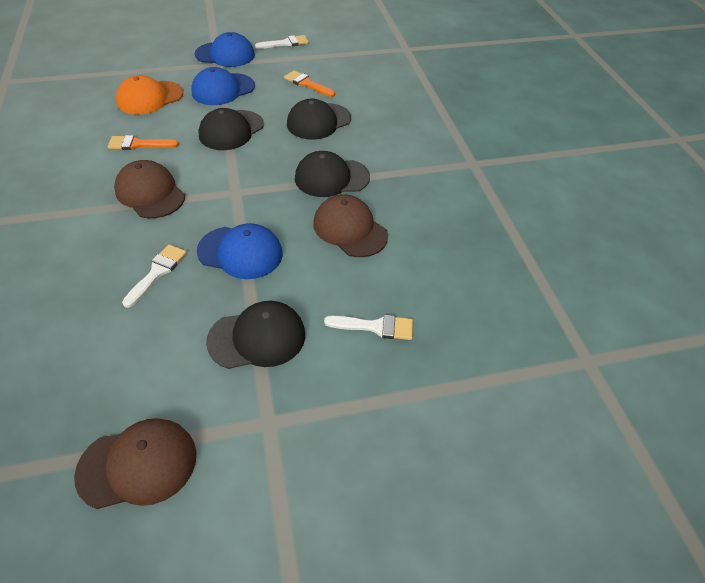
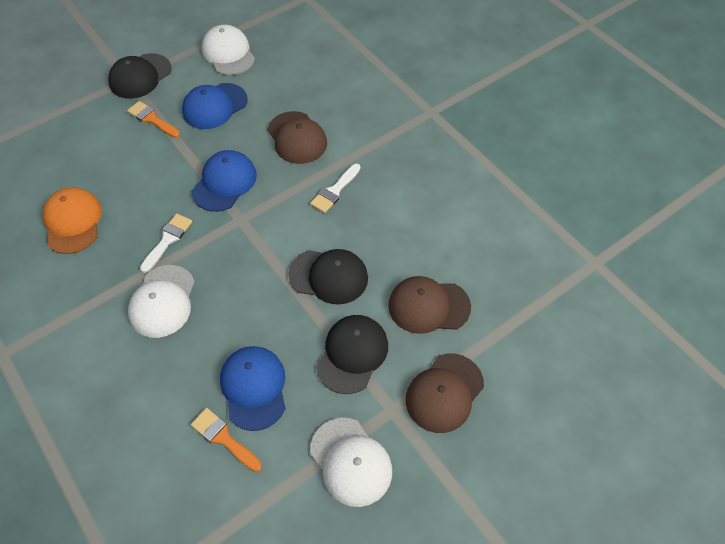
black cap: [198,108,264,150] [206,301,305,369] [287,99,351,140] [295,151,370,197] = 4 -> [108,53,172,99] [288,249,368,305] [316,315,388,394] = 3
white brush: [122,244,187,308] [255,35,309,49] [324,315,413,340] = 3 -> [140,213,193,273] [310,164,361,213] = 2
white cap: none = 0 -> [128,265,195,338] [202,25,255,75] [310,418,392,507] = 3

